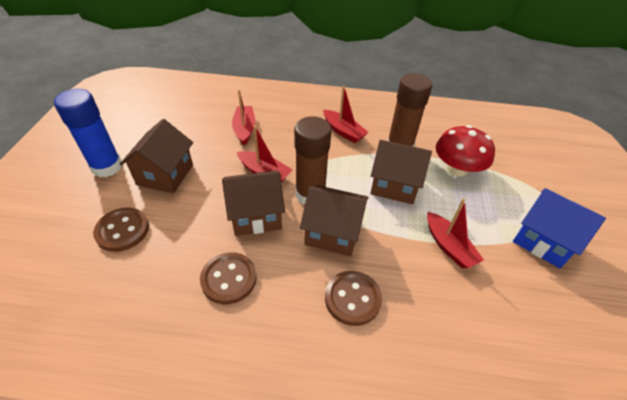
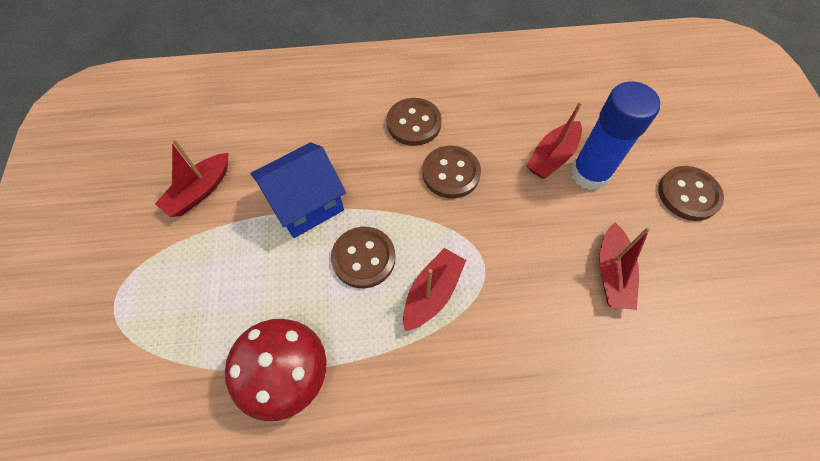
brown button: [93,207,149,252] [200,252,257,304] [325,271,382,326] = 3 -> [331,227,395,288] [387,98,442,146] [422,146,481,198] [658,166,724,221] = 4
brown glue stick: [294,116,331,204] [387,73,432,147] = 2 -> none = 0
brown house: [120,119,193,193] [222,171,285,236] [300,185,368,256] [370,140,432,204] = 4 -> none = 0

